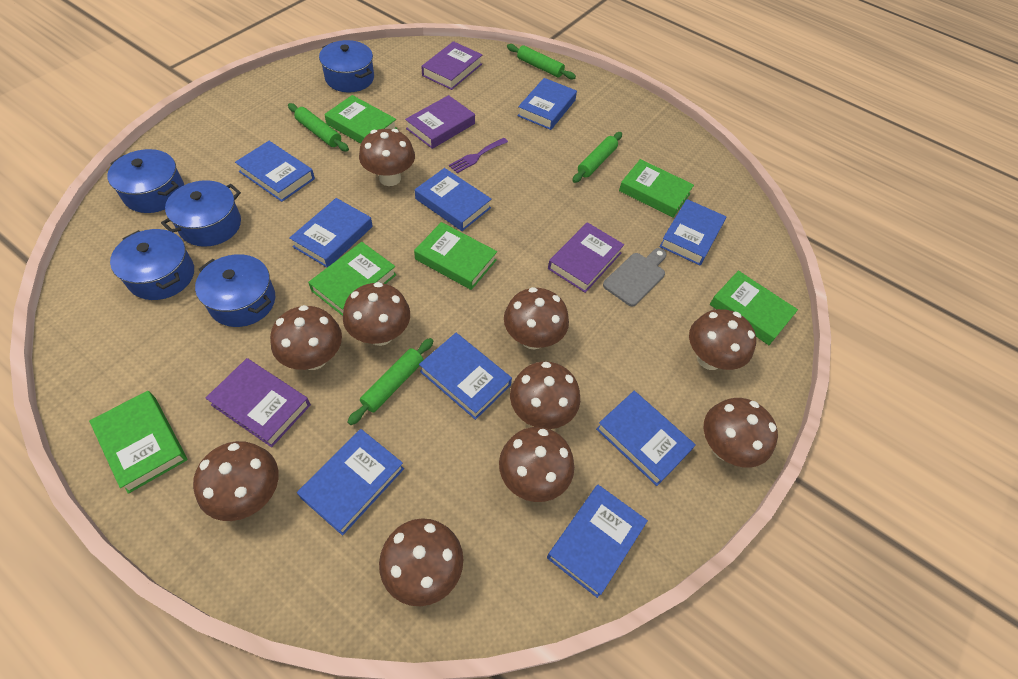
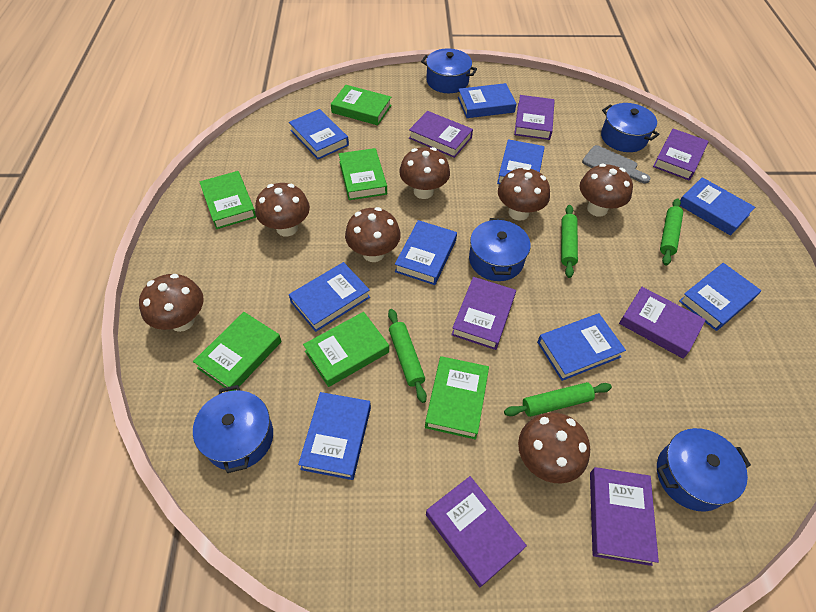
brown mushroom: [193,441,279,521] [270,305,342,370] [343,282,410,346] [359,129,415,186] [379,518,463,606] [499,427,574,502] [504,287,569,350] [510,361,580,429] [689,309,756,370] [704,398,778,468] = 10 -> [139,274,204,332] [255,183,310,237] [345,207,401,262] [399,147,450,199] [498,167,550,221] [518,412,590,483] [580,164,633,217] = 7
purple book: [206,358,311,447] [405,95,475,149] [421,41,482,90] [548,222,624,293] = 4 -> [409,111,473,158] [426,476,527,587] [451,277,516,350] [514,95,555,140] [590,467,659,566] [619,287,706,359] [653,129,709,180] = 7
purple fork: [449,138,508,173] = 1 -> none = 0

